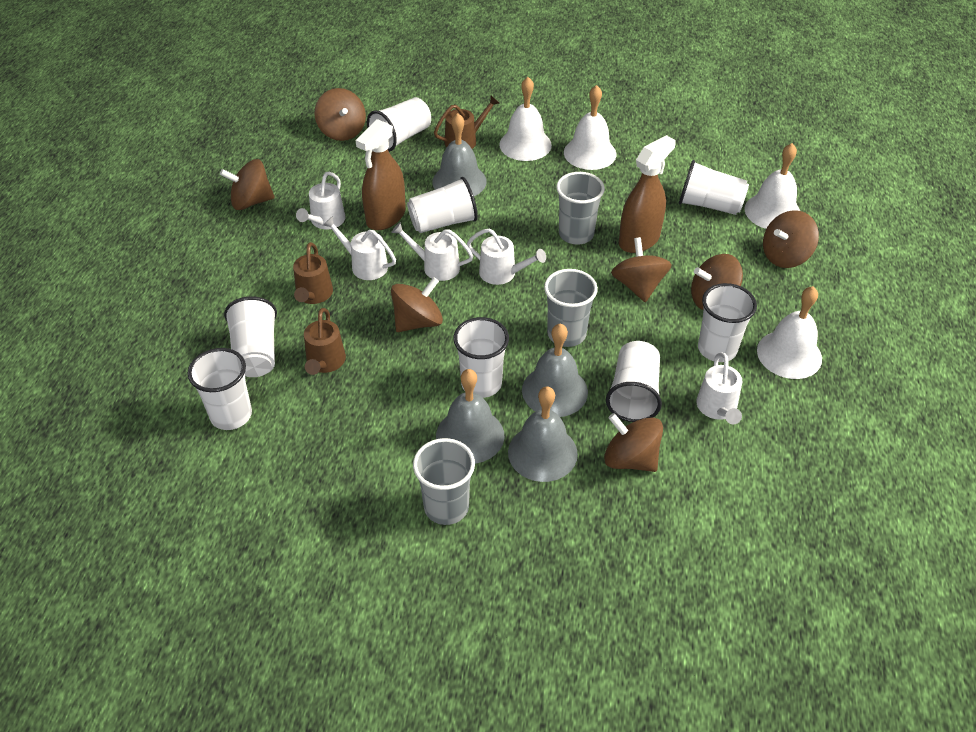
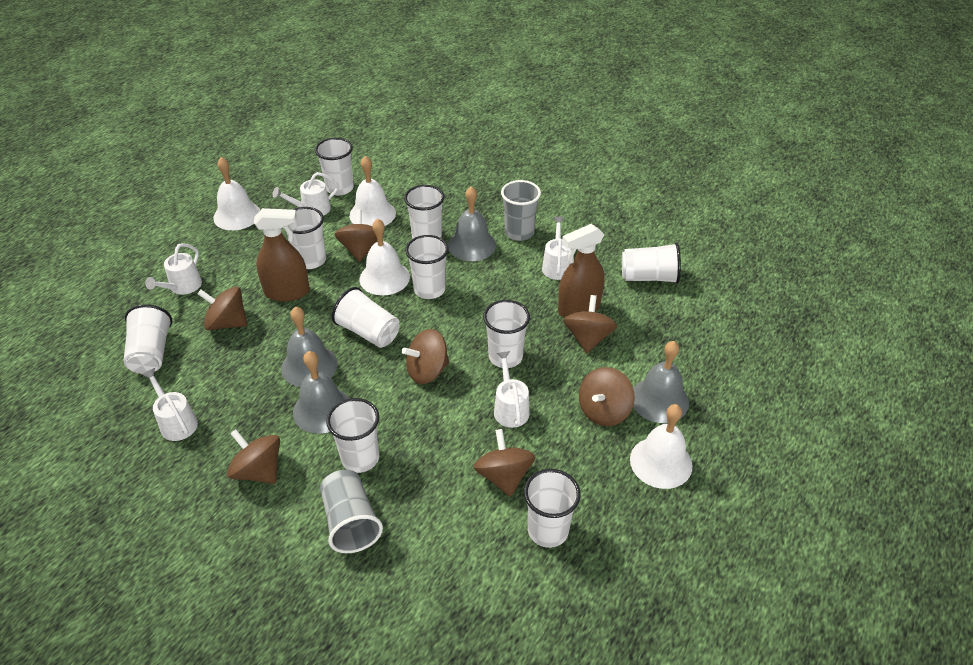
brown watering can: [293,242,333,304] [304,308,346,375] [434,96,499,149] = 3 -> none = 0
grey cup: [413,438,475,525] [544,269,598,347] [556,172,605,245] = 3 -> [320,470,383,553] [501,180,541,241] = 2
white cup: [188,348,252,430] [224,296,277,377] [367,97,431,152] [407,177,478,233] [453,317,509,398] [606,341,662,422] [679,160,749,215] [698,283,757,362] = 8 -> [123,304,172,374] [287,207,326,269] [315,138,354,195] [326,398,379,473] [332,287,399,348] [404,185,444,239] [405,235,449,299] [483,300,530,368] [524,469,581,548] [622,242,681,284] = 10

